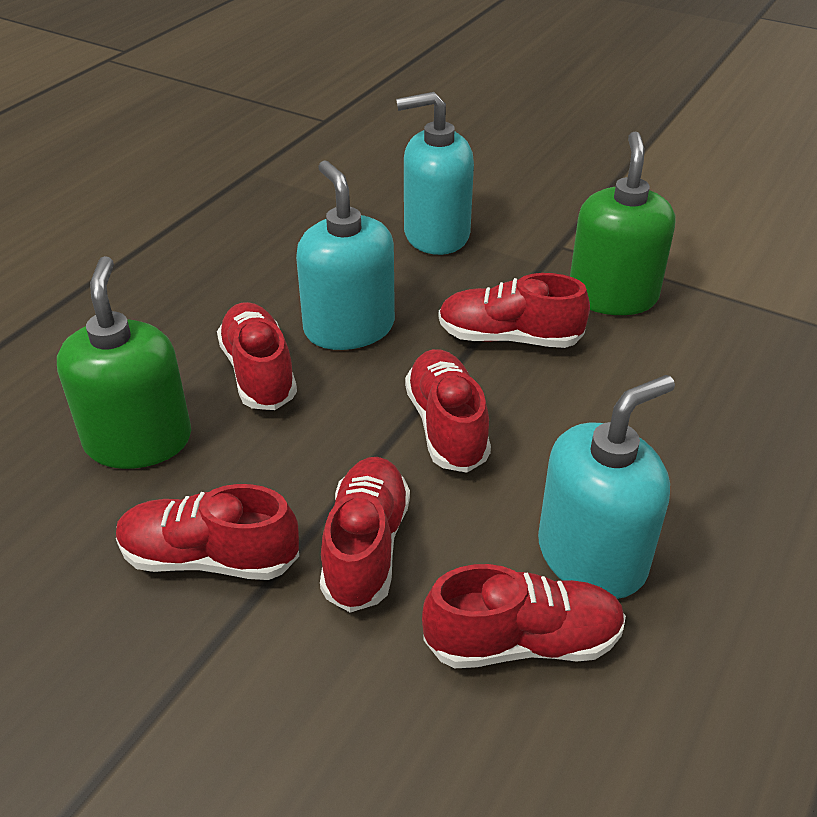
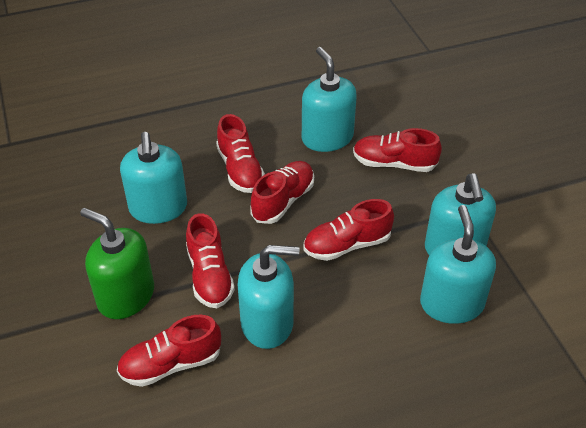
green soap dispenser: [57,256,191,469] [570,131,675,315] = 2 -> [80,208,154,319] = 1
turquoise soap dispenser: [296,161,395,350] [396,92,474,255] [538,375,675,599] = 3 -> [120,132,187,224] [238,245,299,349] [302,47,357,152] [420,205,496,324] [425,173,496,255] = 5

